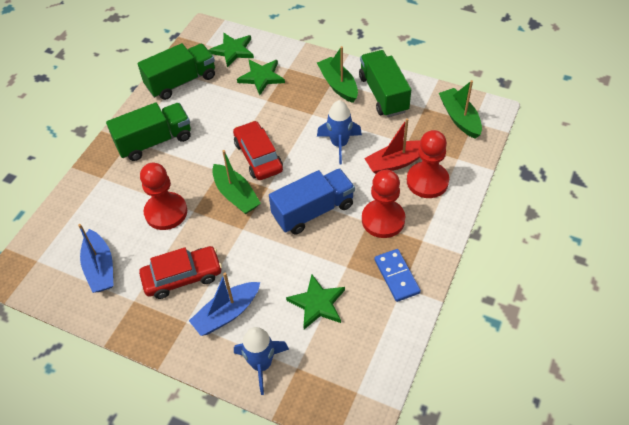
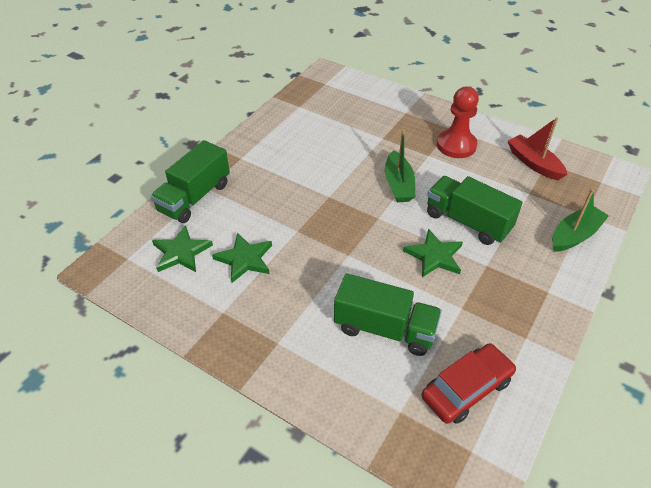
blue boat: [78,224,114,293] [189,273,260,336] = 2 -> none = 0
blue domino: [374,249,421,302] = 1 -> none = 0
blue rocket: [234,327,289,395] [317,100,362,165] = 2 -> none = 0
blue truck: [269,168,355,235] = 1 -> none = 0
green boat: [212,150,261,214] [317,46,358,103] [439,80,482,139] = 3 -> [385,129,415,202] [552,189,609,252] = 2
red car: [139,246,222,299] [233,121,283,180] = 2 -> [421,343,516,424] = 1
red pawn: [140,163,187,230] [362,170,406,238] [407,130,449,198] = 3 -> [437,87,479,158] = 1

